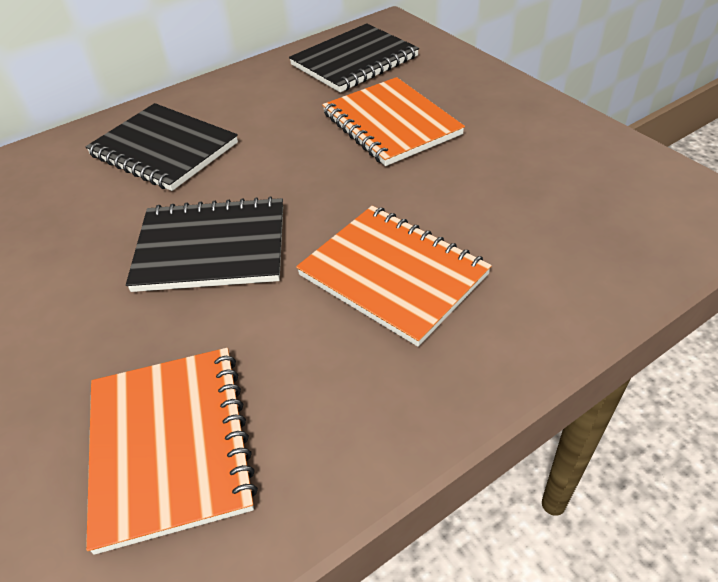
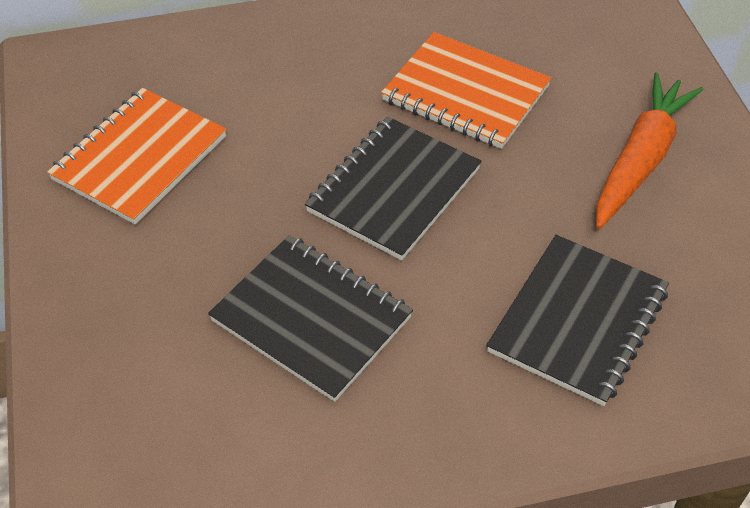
orange carrot: none = 0 -> [596,72,703,229] = 1
orange notebook: [86,348,258,555] [296,206,492,347] [322,77,465,166] = 3 -> [47,88,226,225] [381,32,551,149] = 2

